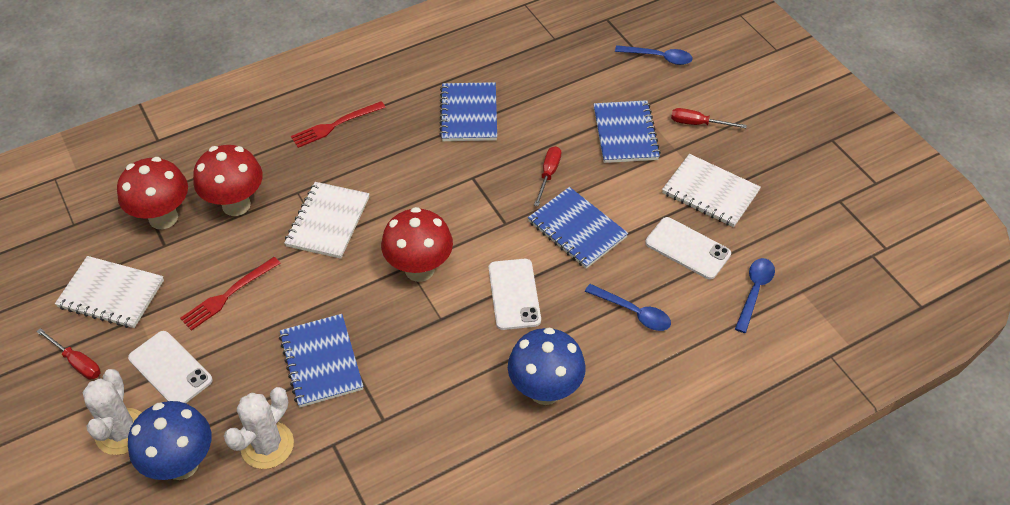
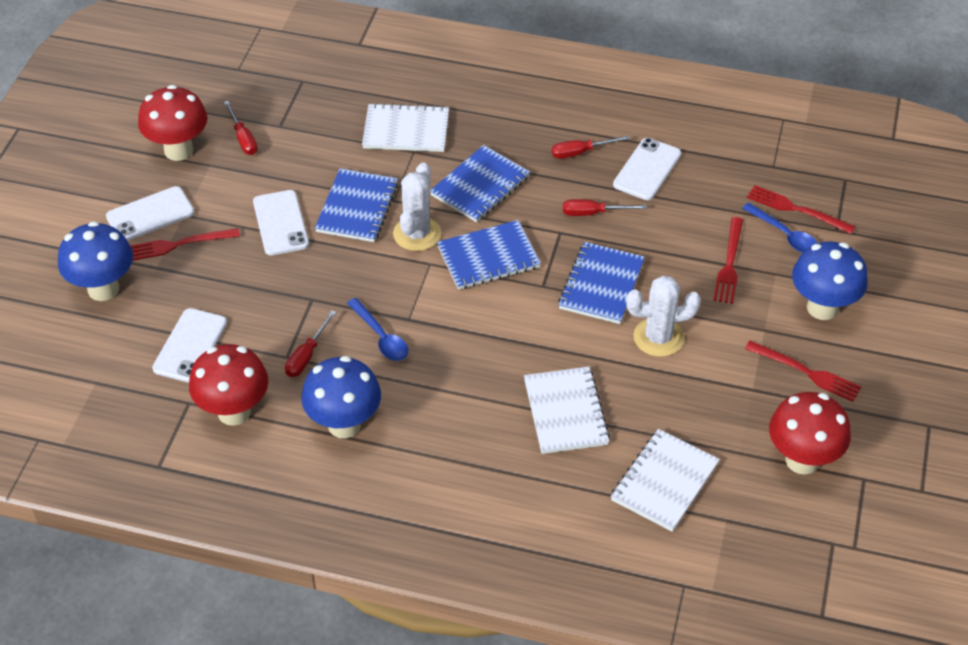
blue mushroom: [128,401,211,480] [508,327,586,405] = 2 -> [58,221,133,301] [301,356,381,439] [792,242,868,320] = 3
blue spoon: [585,284,671,331] [615,45,693,65] [735,258,775,333] = 3 -> [347,298,408,361] [742,203,818,253] = 2
red fork: [180,257,281,331] [291,101,386,148] = 2 -> [131,228,240,261] [713,217,743,304] [745,341,861,402] [747,185,855,234] = 4
red screwdriver: [36,328,101,380] [534,146,561,206] [671,108,747,128] = 3 -> [224,101,258,155] [285,311,336,377] [552,135,630,159] [563,199,647,216] = 4
white phone: [128,331,213,403] [489,259,541,330] [645,217,731,279] = 3 -> [106,186,194,241] [152,308,227,383] [253,190,309,255] [613,138,681,200] = 4

